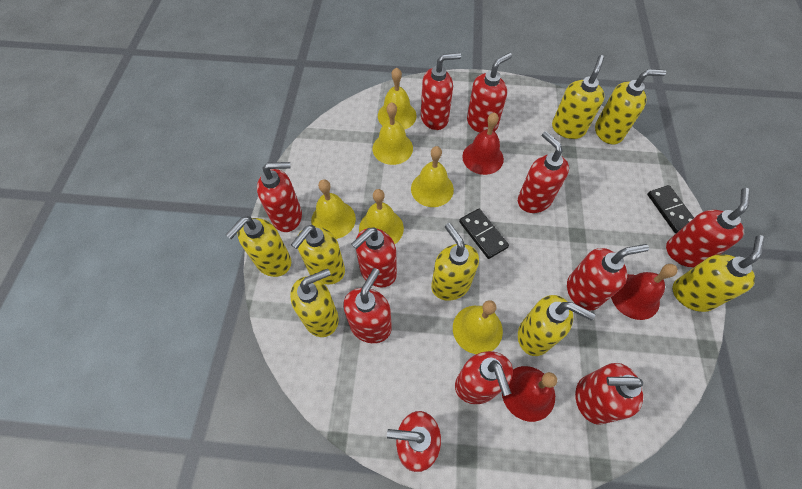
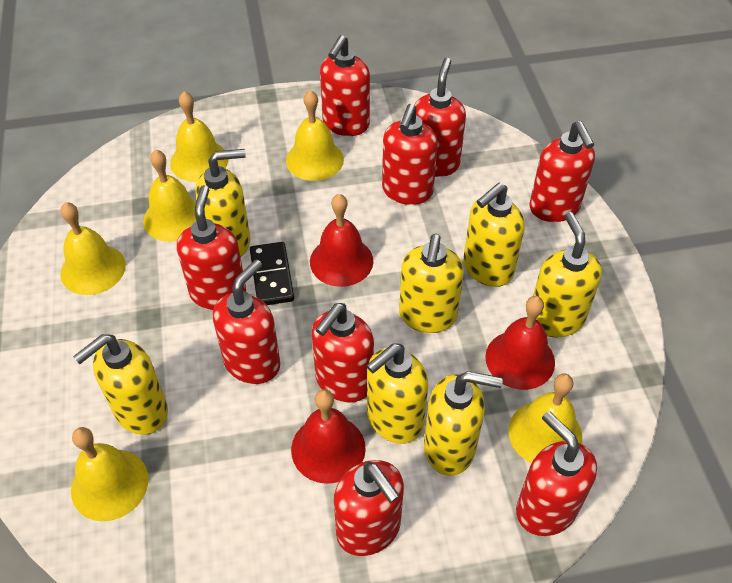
black domino: [459,209,509,259] [647,185,694,233] = 2 -> [250,242,294,305] = 1
red soap dispenser: [257,162,302,232] [343,268,392,343] [351,227,397,288] [387,411,441,472] [421,53,461,130] [455,351,513,404] [467,53,512,133] [518,131,569,213] [567,244,649,310] [575,363,643,425] [666,188,750,268] = 11 -> [177,185,246,310] [213,259,280,384] [312,303,374,403] [320,35,370,136] [334,460,404,556] [382,104,438,205] [414,58,466,177] [516,411,597,536] [530,121,595,222] = 9
yellow soap dispenser: [226,216,291,277] [290,269,339,337] [291,225,345,284] [431,223,479,301] [518,295,595,356] [552,55,605,139] [595,69,666,145] [672,235,765,312] = 8 -> [73,334,168,435] [195,149,250,257] [366,343,428,444] [399,234,464,333] [424,371,503,476] [463,183,525,287] [533,212,602,337] = 7

